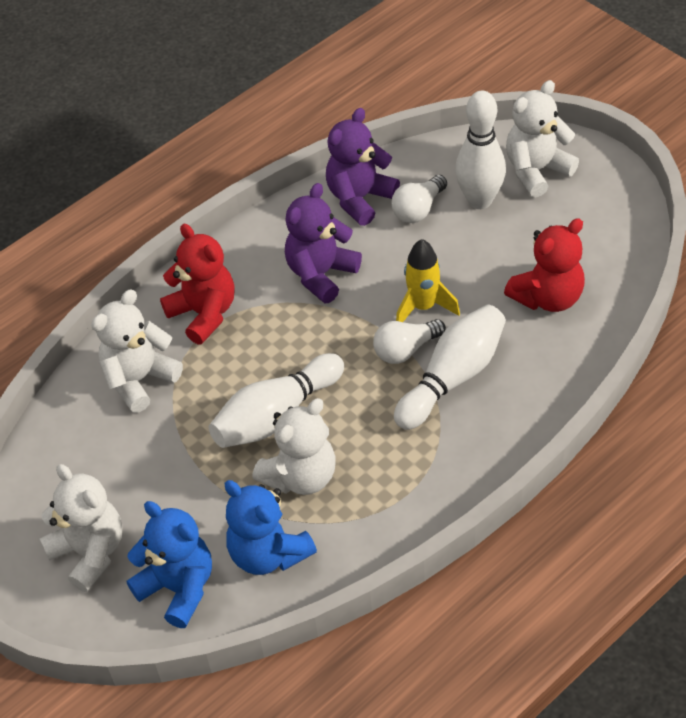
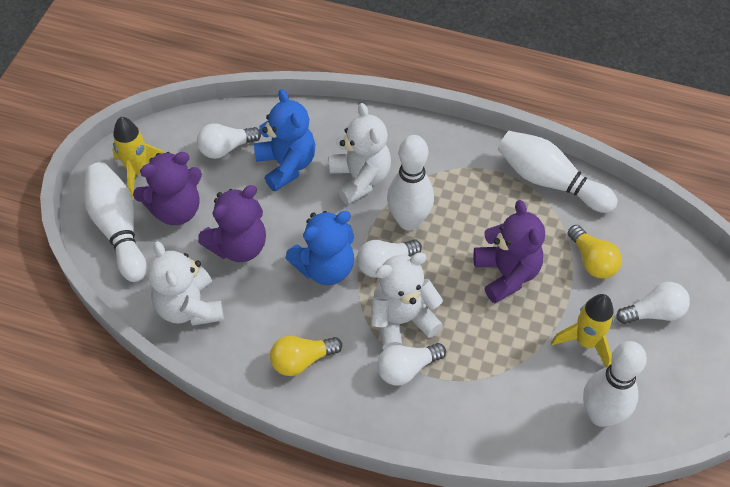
purple teddy bear: [285,183,362,303] [326,108,400,226] = 2 -> [133,152,202,225] [198,185,266,262] [474,200,545,303] = 3
red teddy bear: [160,224,235,345] [504,218,585,312] = 2 -> none = 0
white bowling pin: [209,353,344,448] [394,304,506,430] [455,91,506,209] = 3 -> [84,162,147,282] [387,135,434,230] [498,131,618,213] [583,341,647,427] = 4
white light bulb: [373,319,446,364] [391,175,447,223] = 2 -> [197,123,261,159] [357,239,422,278] [377,343,446,386] [616,282,690,324] = 4
white teddy bear: [40,464,123,592] [91,289,183,413] [252,398,336,495] [506,80,579,197] = 4 -> [148,241,224,326] [329,103,391,205] [371,252,443,350] = 3
yellow light bulb: none = 0 -> [270,336,342,376] [568,225,622,279] = 2
yellow rocket: [396,239,460,322] = 1 -> [112,117,164,197] [551,294,614,367] = 2

